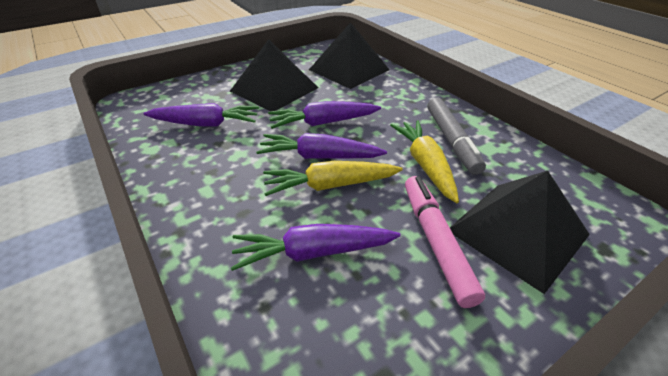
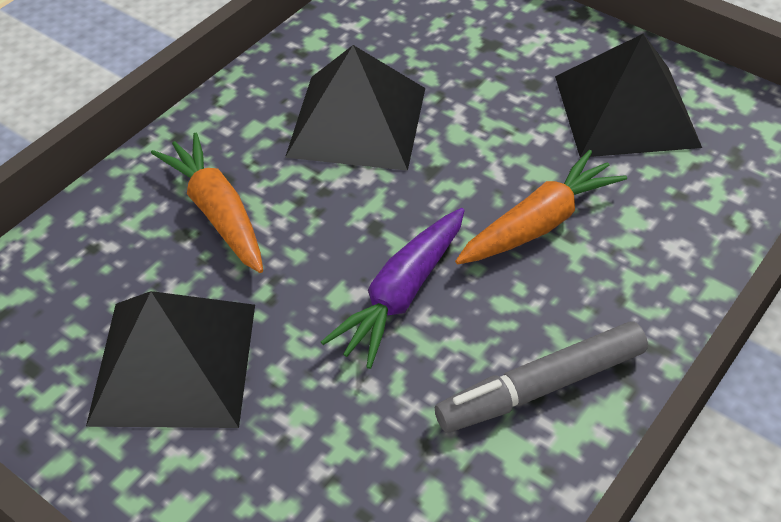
orange carrot: none = 0 -> [151,133,263,273] [455,150,627,264] = 2
pink marker: [405,176,485,308] = 1 -> none = 0
purple carrot: [144,103,259,126] [231,224,401,271] [256,133,387,159] [268,101,381,129] = 4 -> [321,208,465,369] = 1
yellow carrot: [263,161,403,196] [390,120,459,203] = 2 -> none = 0

